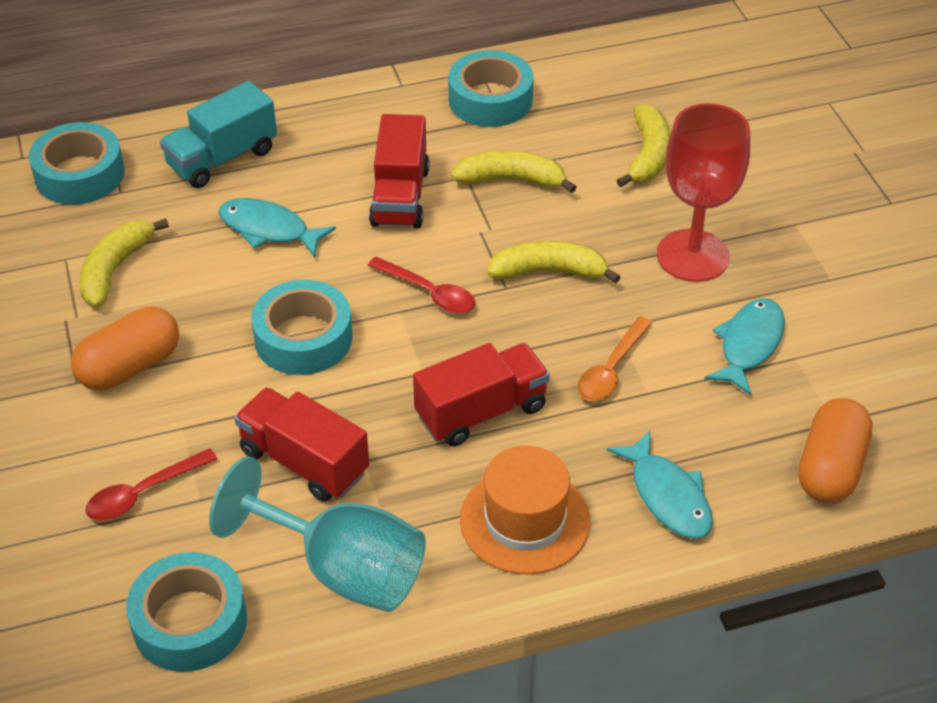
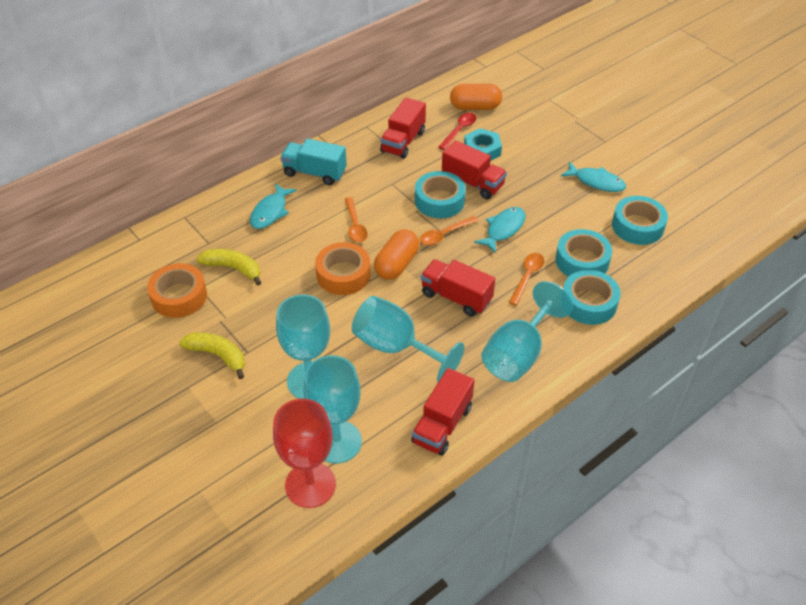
orange hat: [460,446,590,575] = 1 -> none = 0
orange spoon: [577,317,652,401] = 1 -> [345,197,368,242] [420,216,479,246] [509,253,544,306] = 3
orange tape: none = 0 -> [147,263,207,318] [315,242,371,295] = 2
red spoon: [85,448,217,521] [368,257,475,313] = 2 -> [439,113,477,150] = 1
red truck: [234,387,369,502] [369,114,429,228] [413,343,550,446] = 3 -> [380,97,426,159] [411,368,475,456] [421,259,495,316] [442,140,507,199] = 4
turquoise goblet: [209,456,426,612] = 1 -> [276,294,330,399] [303,355,362,464] [352,296,464,383] [481,281,573,382] = 4
turquoise nut: none = 0 -> [464,128,502,161] = 1
yellow banana: [79,218,169,307] [452,151,577,193] [487,241,621,283] [617,104,671,187] = 4 -> [179,332,245,379] [196,249,261,286] = 2

